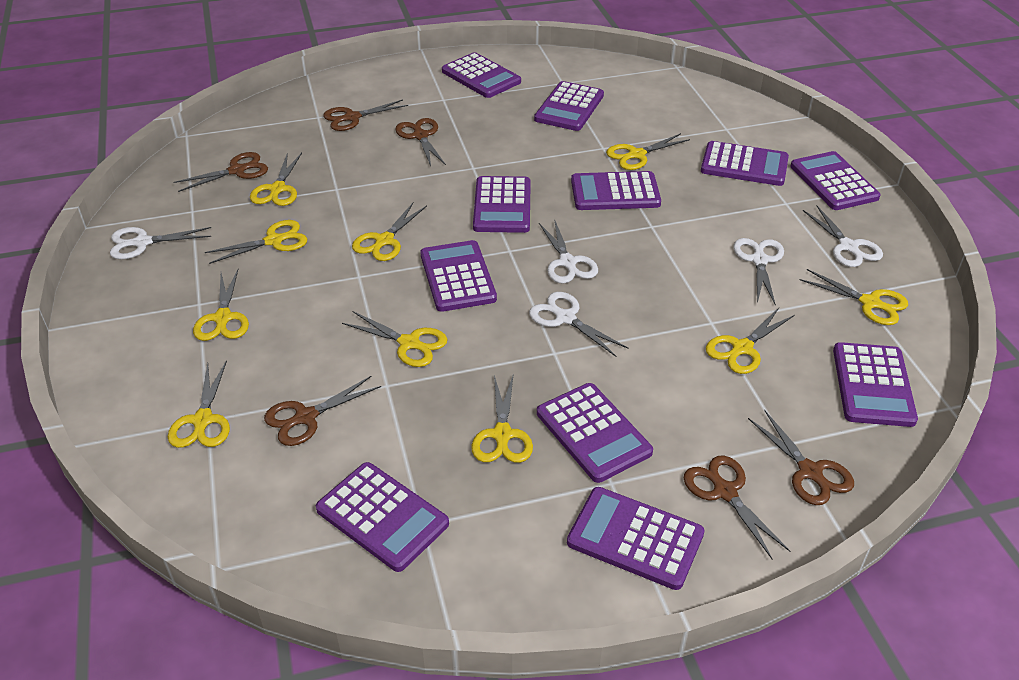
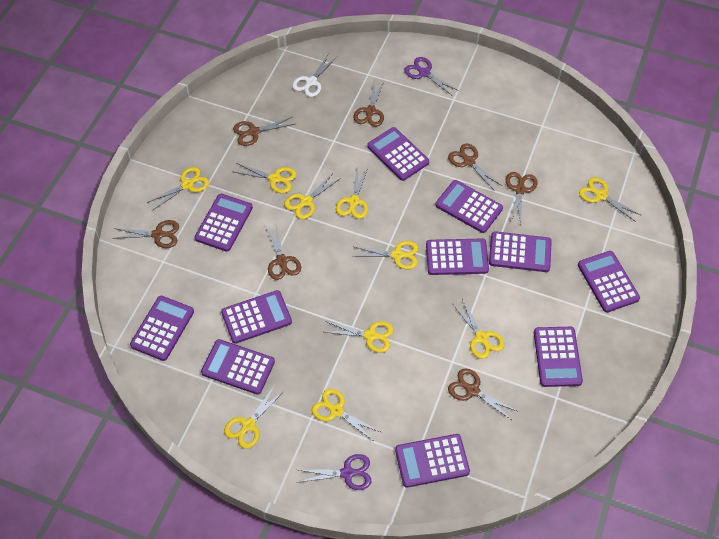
brown scissors: [173,152,268,192] [264,376,381,446] [323,100,408,131] [395,118,446,166] [684,455,790,559] [748,410,854,505] = 6 -> [114,220,179,248] [233,117,295,146] [265,226,301,280] [353,81,384,127] [448,143,502,190] [448,369,519,420] [506,172,538,225] = 7
purple scissors: none = 0 -> [299,454,372,490] [404,57,459,95] = 2
white scissors: [110,227,211,259] [529,292,628,357] [539,219,598,284] [733,238,784,306] [803,206,883,267] = 5 -> [292,55,337,97] = 1

